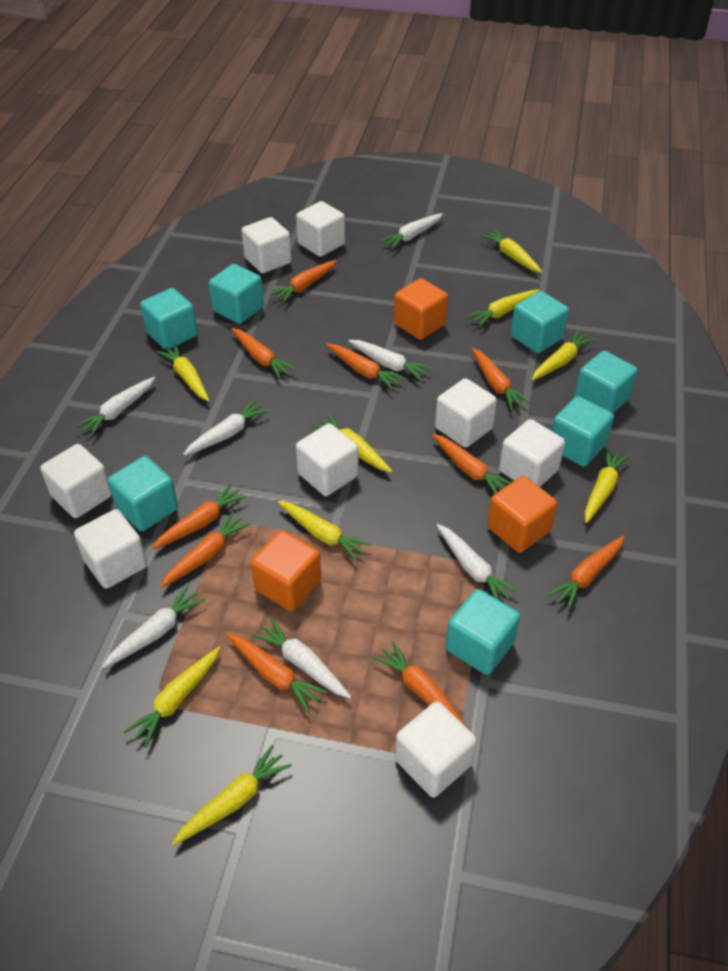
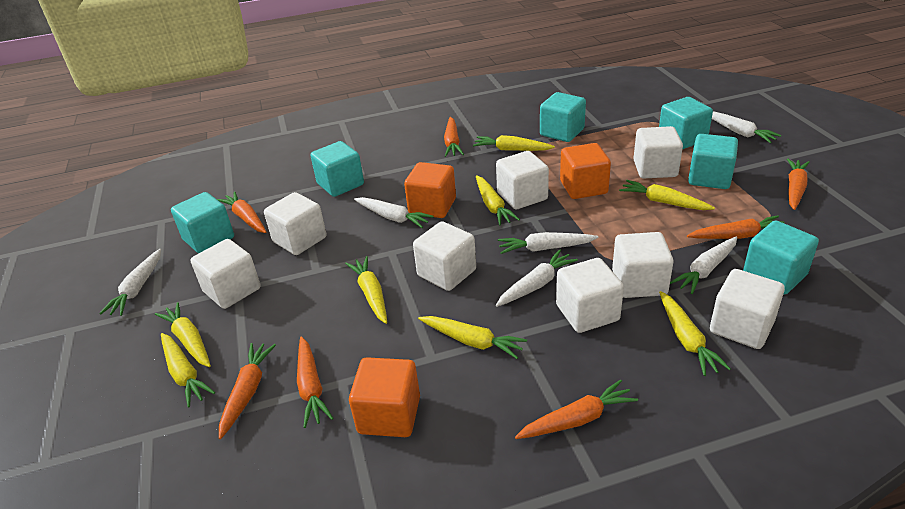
orange carrot: [152,483,247,550] [160,512,251,588] [227,633,327,713] [231,328,296,379] [270,260,337,303] [326,344,405,390] [372,641,469,730] [432,434,511,494] [472,348,531,410] [547,536,625,611] = 10 -> [217,192,266,233] [219,343,276,439] [297,336,334,428] [444,117,464,157] [515,380,638,439] [687,215,784,239] [787,159,810,210] = 7
turquoise cube: [108,456,178,531] [140,288,198,350] [209,264,264,324] [446,589,520,675] [511,291,569,353] [551,396,614,467] [574,351,638,413] = 7 -> [171,192,234,253] [310,141,364,197] [540,92,586,142] [659,97,713,149] [688,134,738,189] [743,220,819,294] = 6
white carrot: [75,377,155,437] [102,585,206,668] [183,399,269,456] [252,618,351,698] [348,340,432,381] [380,213,443,250] [437,524,519,600] = 7 -> [99,249,161,316] [354,197,434,228] [496,250,578,307] [498,232,599,254] [670,237,737,294] [712,111,781,143] = 6
yellow carrot: [124,647,220,748] [157,343,209,401] [172,744,292,845] [278,501,372,562] [312,414,392,473] [466,289,539,328] [480,229,542,273] [532,330,596,380] [585,448,630,523] = 9 -> [155,302,211,367] [161,333,215,408] [345,256,387,324] [418,316,527,359] [473,135,555,151] [476,175,520,226] [619,180,715,210] [659,291,731,376] = 8

